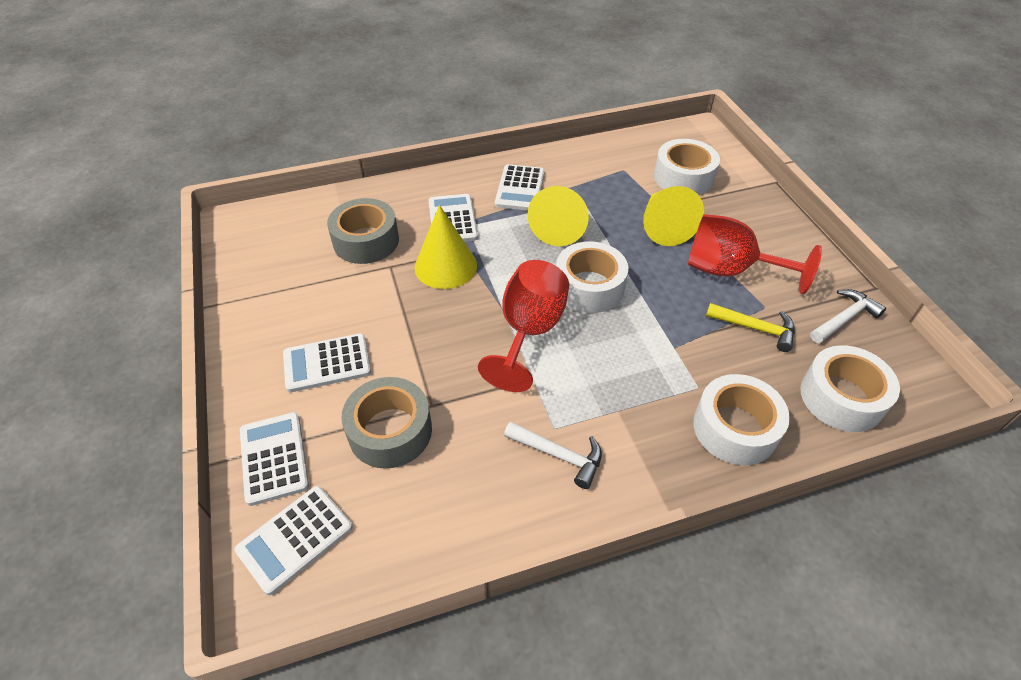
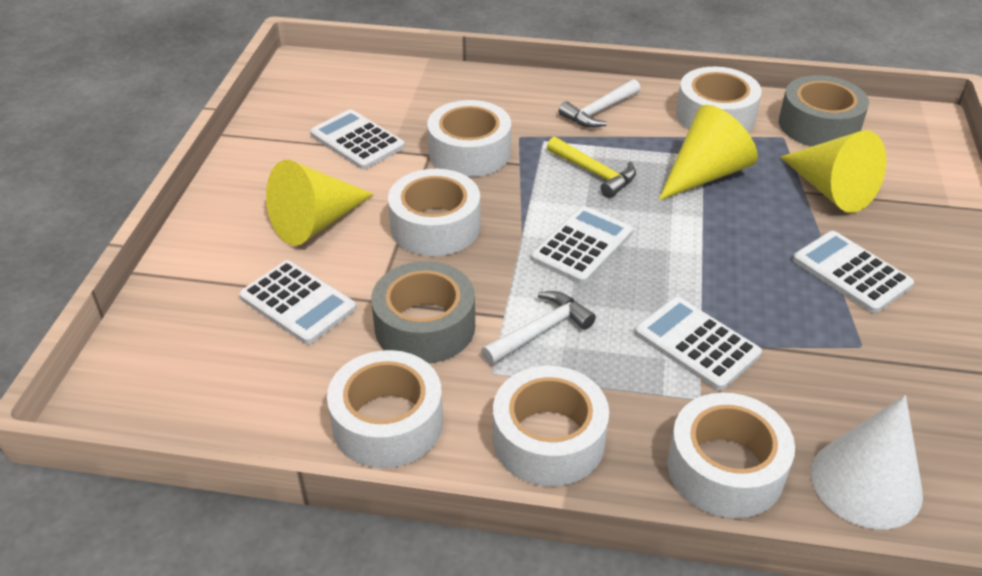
red goblet: [478,260,569,392] [688,214,822,294] = 2 -> none = 0
white cone: none = 0 -> [811,395,923,529] = 1
white tape: [556,241,628,313] [654,139,720,195] [693,374,790,465] [800,345,900,432] = 4 -> [327,350,443,468] [388,169,481,256] [427,100,511,177] [493,366,609,486] [667,393,795,518] [676,67,762,132] = 6

